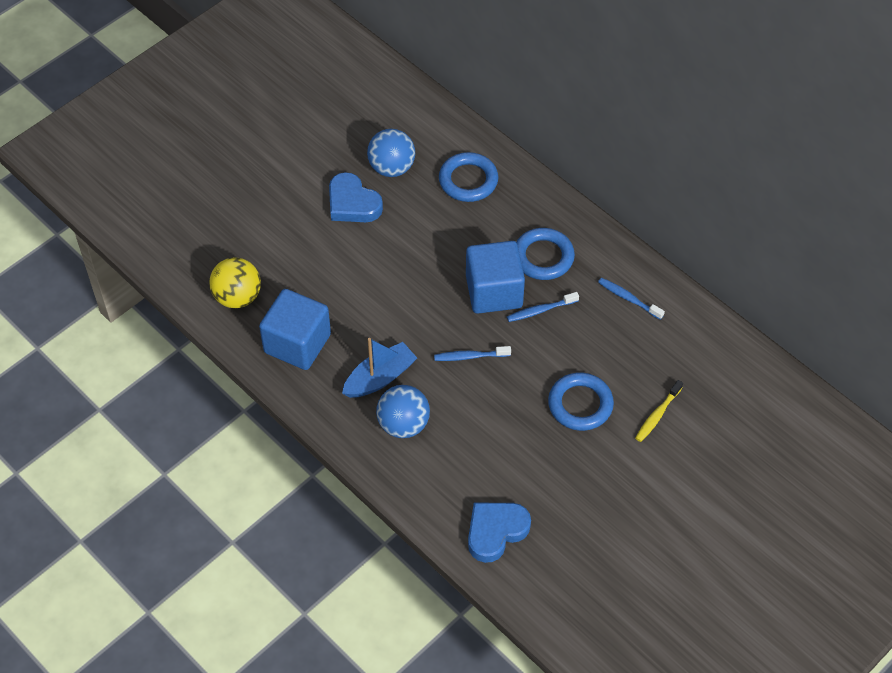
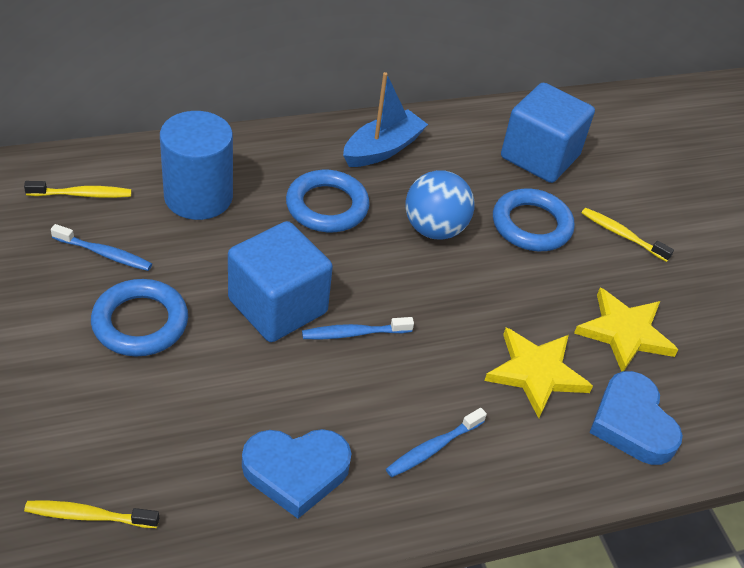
blue ball: [367,129,415,177] [376,385,430,438] = 2 -> [406,170,475,240] = 1
blue cylinder: none = 0 -> [160,111,233,220] = 1
yellow ball: [209,257,261,308] = 1 -> none = 0
yellow star: none = 0 -> [485,328,593,418] [574,288,678,372] = 2
yellow toothbrush: [635,380,683,442] = 1 -> [24,181,132,198] [24,501,159,528] [582,208,674,262] = 3

